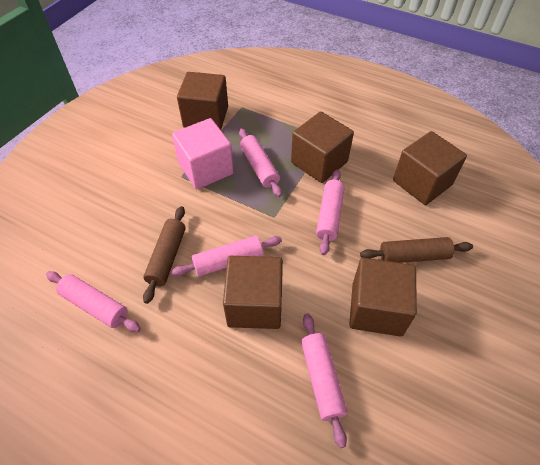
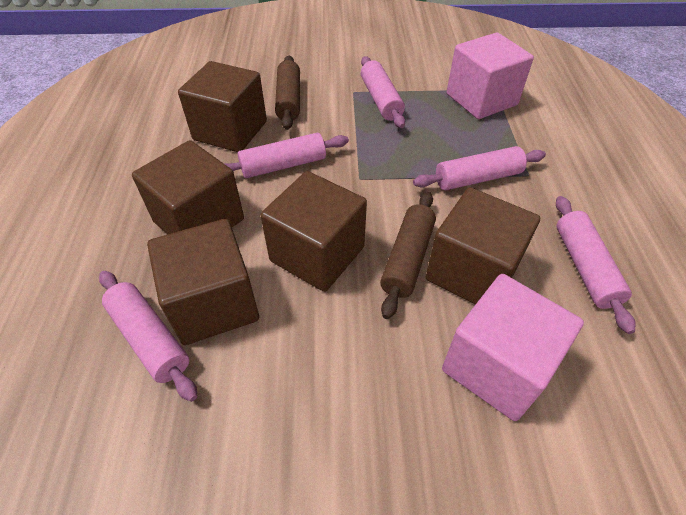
pink cube: [172,118,234,189] = 1 -> [442,274,584,421] [447,32,534,119] = 2

